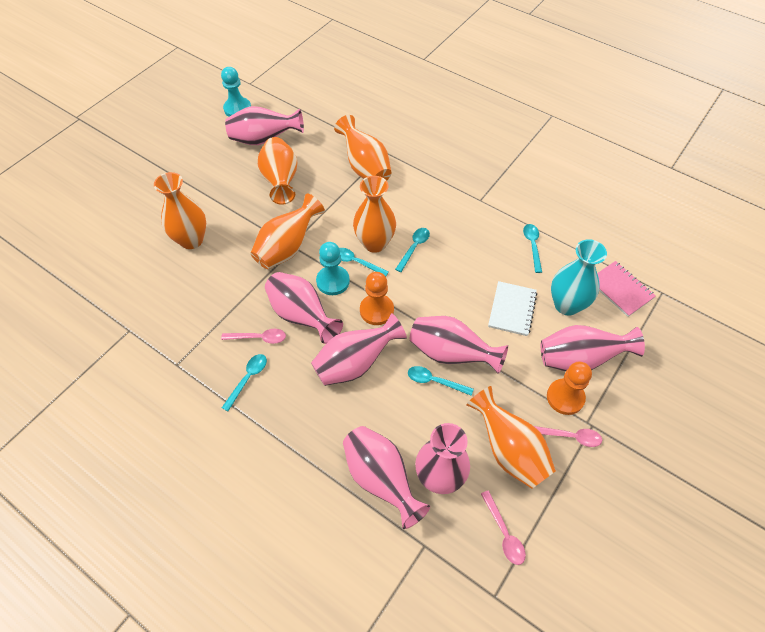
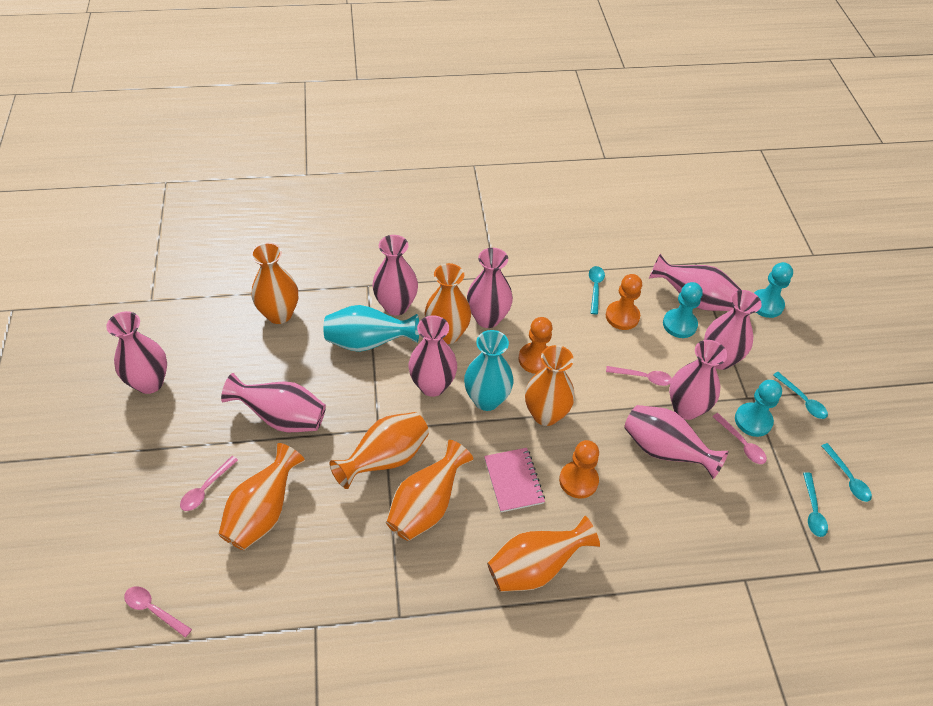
orange pawn: [360,272,394,325] [547,362,592,415] = 2 -> [518,317,552,374] [559,440,599,499] [606,274,642,330] = 3
orange vase: [154,172,206,249] [251,193,325,269] [258,137,297,205] [334,115,392,181] [353,176,396,253] [466,386,556,489] = 6 -> [218,443,305,550] [251,243,298,324] [330,412,429,489] [386,440,473,541] [425,263,471,344] [487,515,600,592] [525,345,575,426] = 7
pink spoon: [221,329,286,344] [481,490,526,565] [534,426,602,447] = 3 -> [124,586,192,638] [180,456,238,511] [606,366,672,386] [712,413,767,464] = 4
pink vase: [225,106,304,145] [265,272,343,344] [311,313,407,386] [343,426,430,529] [410,316,508,374] [415,423,470,494] [541,325,645,371] = 7 -> [106,311,167,394] [221,373,326,432] [372,235,418,316] [408,315,457,397] [467,248,513,328] [624,405,729,479] [649,254,741,311] [669,340,727,420] [704,290,762,370] = 9
turquoise pawn: [221,67,251,117] [316,242,350,295] = 2 -> [663,282,703,338] [735,380,782,437] [754,262,793,318] = 3
turquoise spoon: [222,354,267,411] [339,248,389,277] [395,228,430,272] [408,366,474,396] [523,224,542,273] = 5 -> [589,266,605,315] [773,372,828,419] [803,472,828,537] [822,443,872,502] = 4
turquoise vase: [551,239,607,316] = 1 -> [323,305,419,352] [464,330,513,411] = 2
white notebook: [488,281,537,336] = 1 -> none = 0

